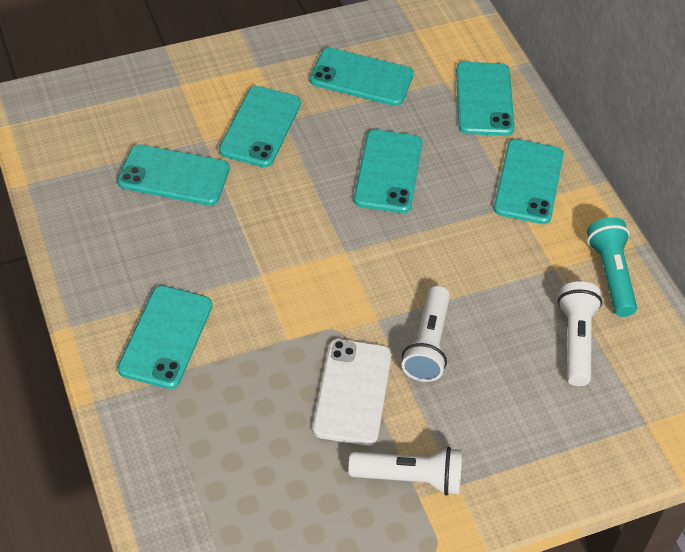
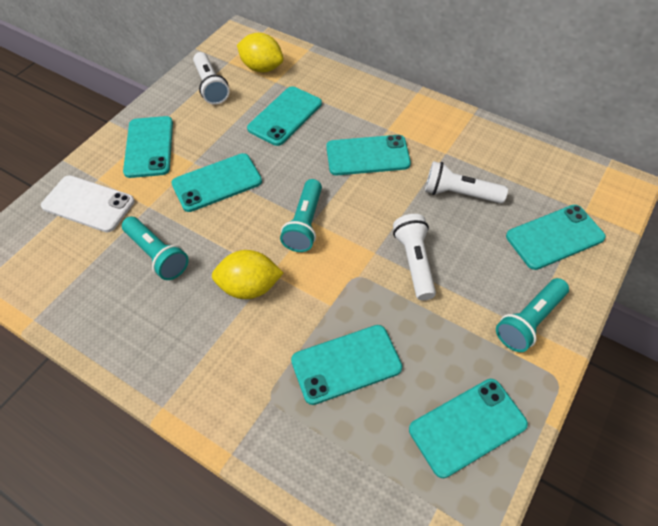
turquoise flashlight: [587,217,637,317] = 1 -> [122,216,189,280] [280,179,322,252] [496,278,569,352] = 3
yellow lemon: none = 0 -> [212,250,283,299] [237,33,284,73] = 2

